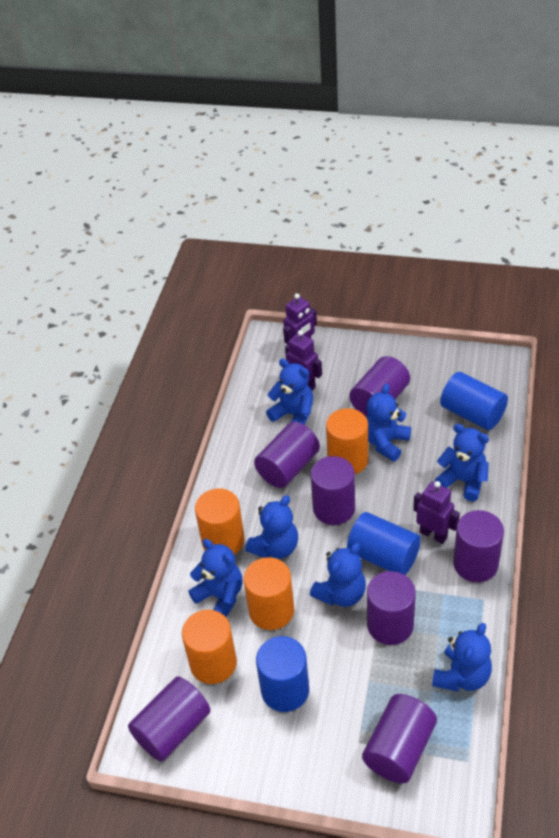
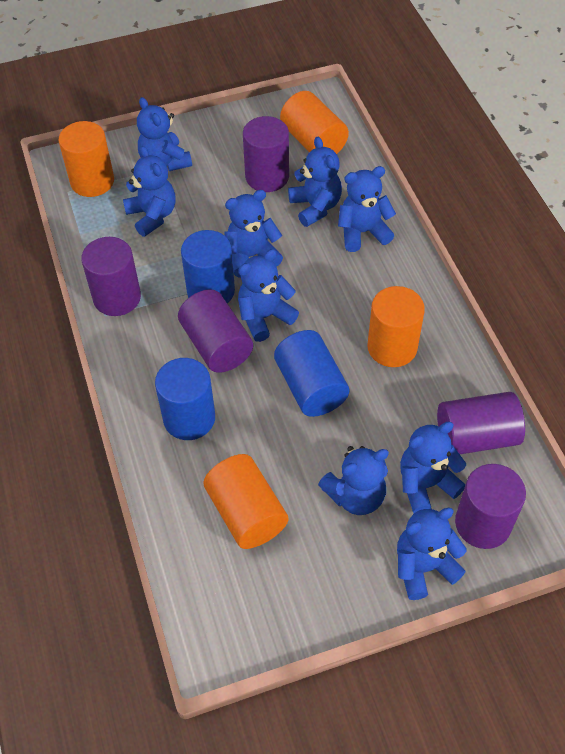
blue teddy bear: [188,539,243,617] [245,495,298,559] [266,359,313,425] [310,543,366,607] [366,384,411,462] [432,623,492,692] [435,424,489,501] = 7 -> [123,146,176,237] [137,97,192,171] [224,190,283,278] [238,249,299,342] [288,137,342,227] [318,446,389,515] [338,166,396,252] [397,508,467,600] [400,422,466,513] = 9
purple cylinder: [128,676,210,762] [254,422,320,488] [311,456,355,525] [349,356,410,417] [362,694,437,783] [367,571,416,645] [453,510,504,582] = 7 -> [81,237,141,316] [178,289,253,373] [243,116,289,192] [437,392,525,454] [455,464,526,549] = 5
purple robot: [283,293,317,344] [285,330,322,390] [413,481,460,544] = 3 -> none = 0

